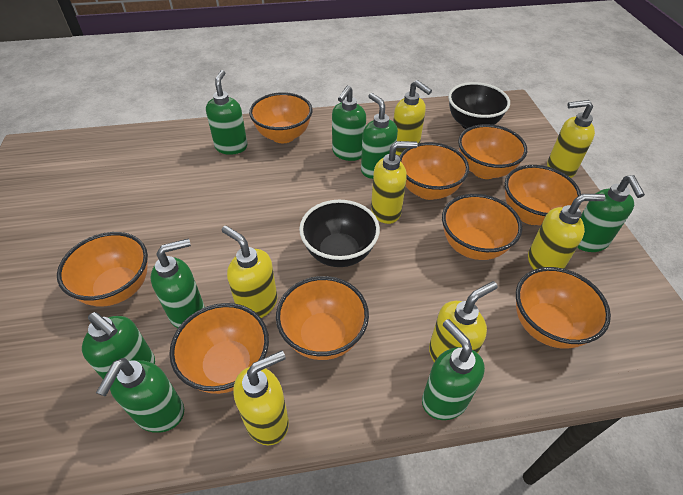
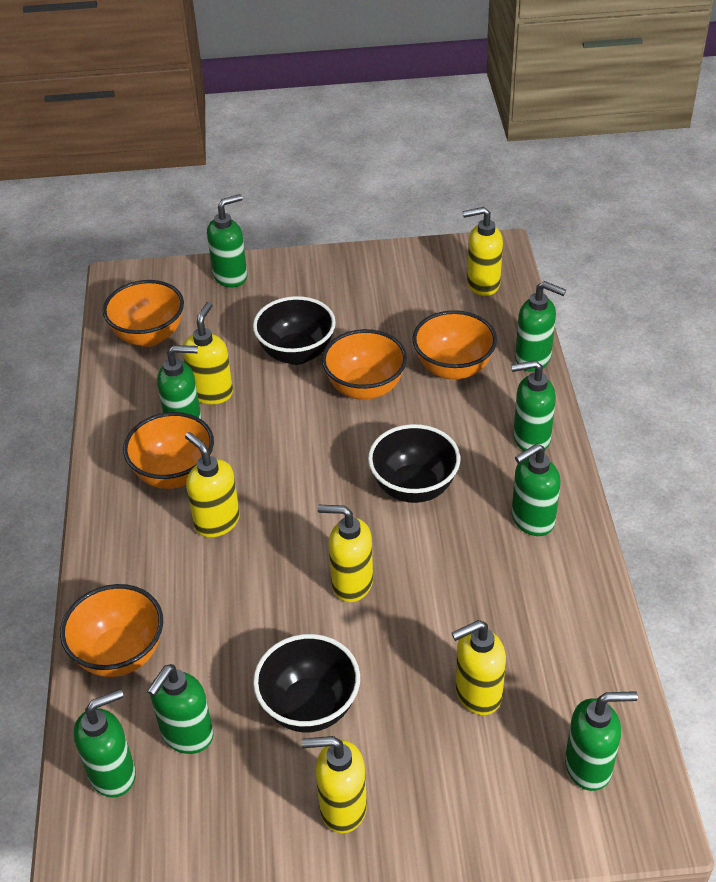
black bowl: [299,200,380,267] [448,82,510,129] = 2 -> [253,296,336,365] [253,634,360,732] [368,424,460,503] = 3
orange bowl: [57,232,148,307] [169,303,269,394] [249,92,313,143] [276,276,369,360] [399,142,469,200] [442,194,522,260] [458,124,527,179] [505,165,581,226] [516,267,611,349] = 9 -> [60,584,163,677] [103,280,184,347] [123,412,214,489] [322,329,407,400] [412,310,497,380] = 5
yellow soap dispenser: [222,226,277,318] [233,350,289,445] [371,141,418,224] [393,80,432,155] [429,281,498,362] [528,194,605,270] [547,100,595,178] = 7 -> [183,302,233,404] [185,432,240,537] [301,736,367,833] [317,505,373,602] [452,620,506,715] [463,207,503,296] = 6

